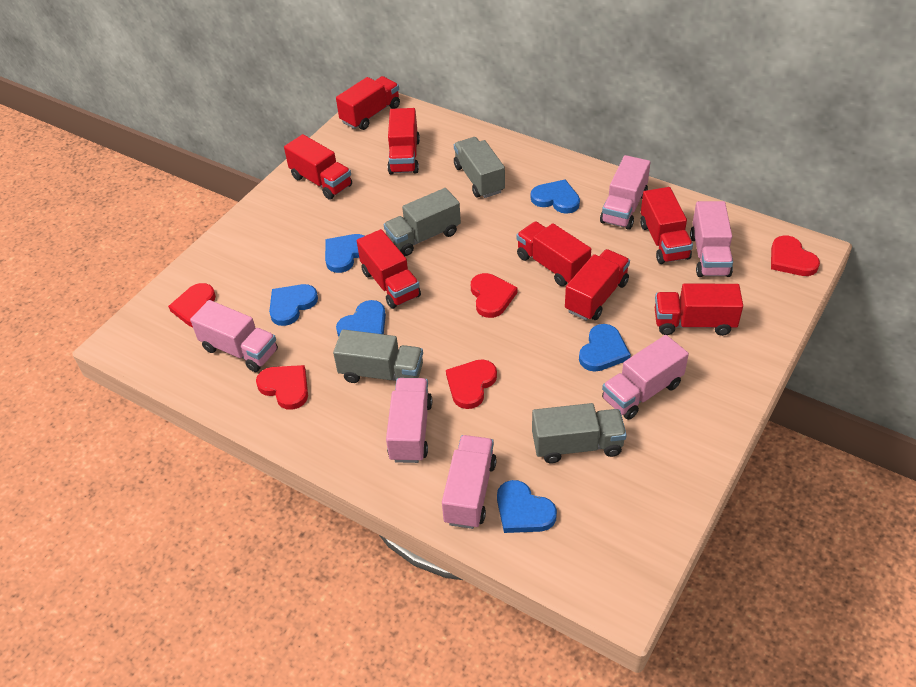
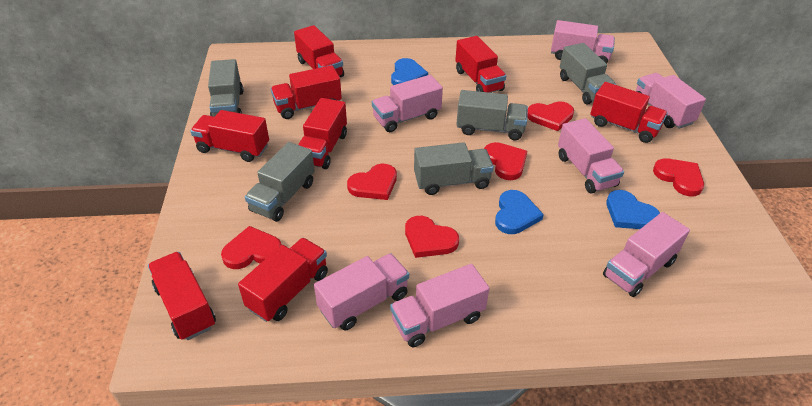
blue heart: [269,284,318,326] [325,234,364,273] [336,300,386,337] [497,480,557,533] [531,179,580,214] [579,324,631,372] = 6 -> [391,58,428,85] [495,190,544,234] [606,190,660,229] = 3
grey truck: [333,329,423,383] [384,188,461,256] [454,137,505,198] [532,403,627,463] = 4 -> [208,59,243,117] [245,142,315,222] [414,142,494,195] [456,90,528,140] [560,43,616,104] = 5
pink truck: [190,300,278,372] [386,378,432,463] [442,435,497,529] [600,155,651,230] [602,335,689,420] [690,201,733,277] = 6 -> [314,253,409,330] [372,75,443,132] [390,264,489,347] [551,20,615,64] [558,118,624,193] [603,212,690,297] [636,73,706,129] = 7
red heart: [168,283,216,327] [256,365,308,410] [446,359,497,409] [471,273,518,318] [771,236,820,276] = 5 -> [221,226,282,269] [347,164,397,200] [405,216,459,258] [484,142,527,180] [527,102,574,131] [653,158,704,196] = 6

